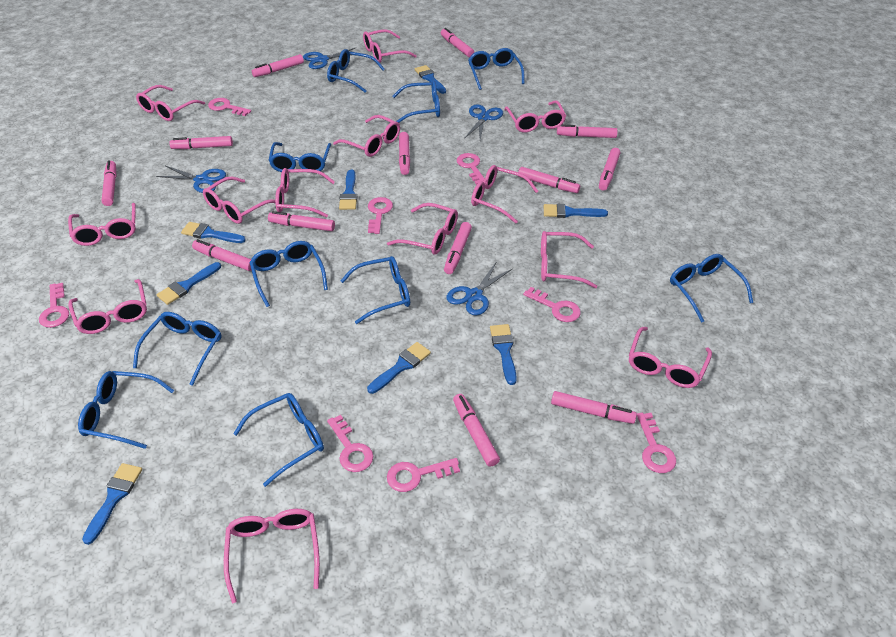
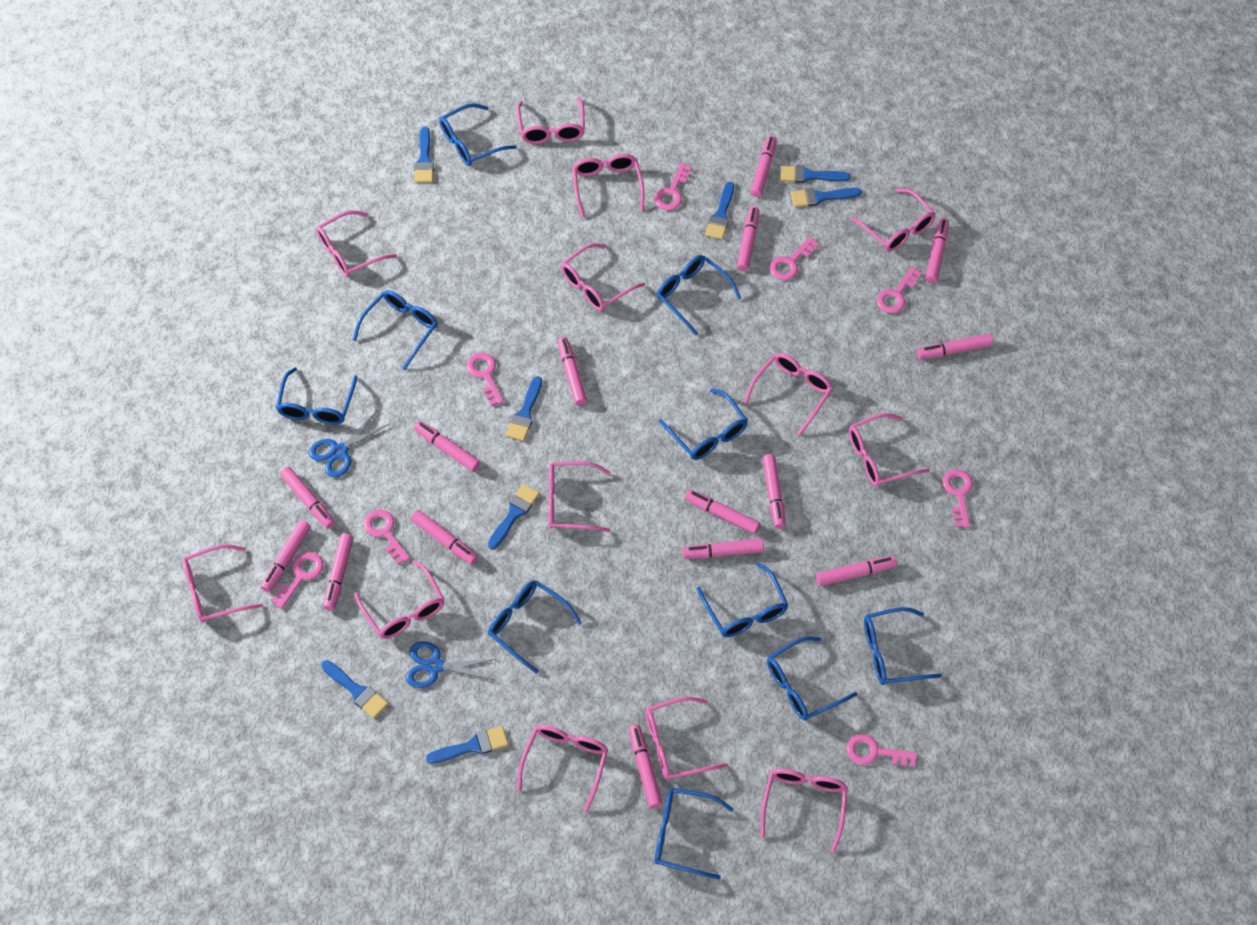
blue scissors: [156,166,226,193] [303,48,355,69] [446,261,513,316] [464,104,503,140] = 4 -> [309,412,390,478] [406,641,496,688] = 2
pink marker: [101,160,116,206] [169,136,233,149] [192,239,251,271] [252,54,304,77] [268,211,335,231] [399,132,410,175] [441,28,474,57] [444,222,472,274] [453,394,500,467] [518,167,580,193] [551,391,637,424] [557,124,618,138] [599,148,620,191] = 13 -> [261,520,311,592] [280,467,335,529] [323,533,353,611] [411,510,478,565] [414,421,480,472] [558,337,587,406] [629,725,663,808] [683,539,764,559] [685,490,760,534] [737,206,759,271] [750,136,777,197] [762,454,786,529] [816,556,897,586] [917,334,993,359] [925,218,949,283] = 15

